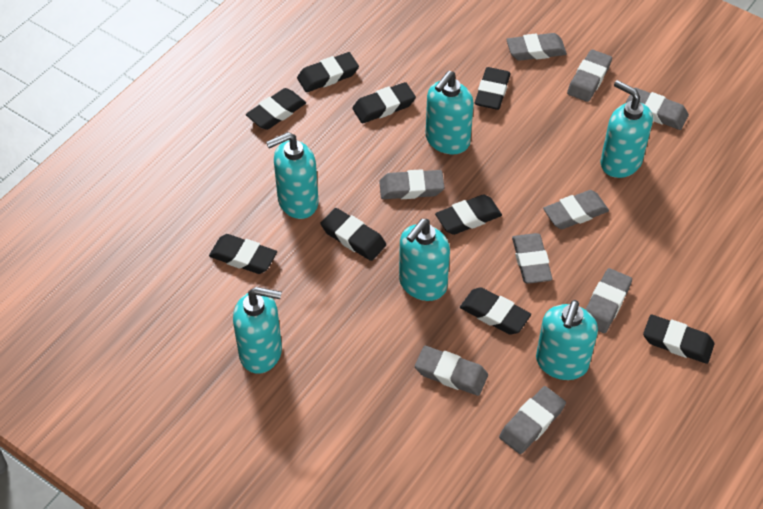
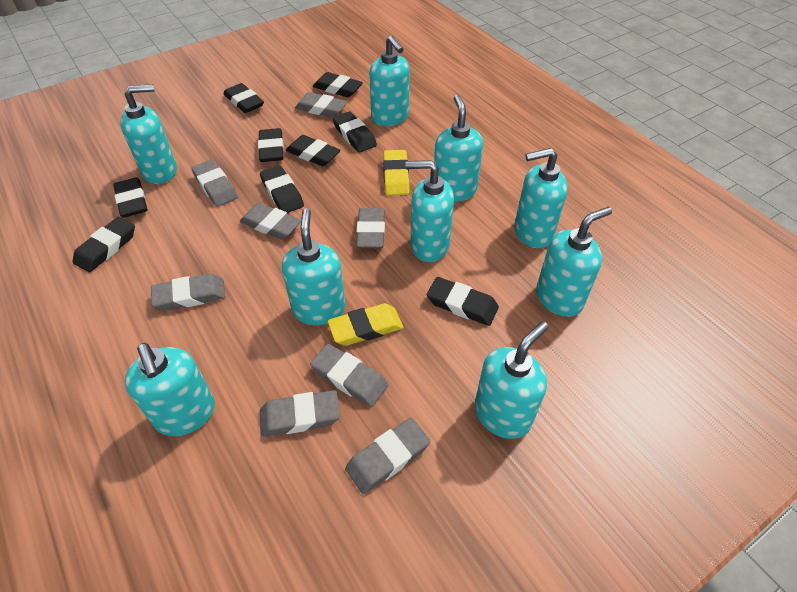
grey eraser: [379,169,444,199] [415,346,488,396] [499,386,566,454] [506,33,567,61] [512,233,553,284] [543,190,609,229] [567,49,612,102] [585,268,632,333] [626,87,689,130] = 9 -> [151,273,225,311] [191,160,238,207] [240,203,301,240] [260,390,340,437] [295,92,347,118] [310,344,388,407] [345,418,430,494] [356,208,385,248] = 8
turquoise soap dispenser: [233,287,282,374] [266,132,318,219] [399,219,450,301] [426,71,474,154] [536,300,598,380] [601,80,653,178] = 6 -> [120,84,177,184] [125,343,215,436] [282,208,345,325] [369,36,410,126] [405,160,454,262] [434,95,483,202] [475,321,549,439] [514,148,568,248] [536,207,612,317] = 9
yellow eraser: none = 0 -> [328,303,403,346] [383,150,410,195] = 2

